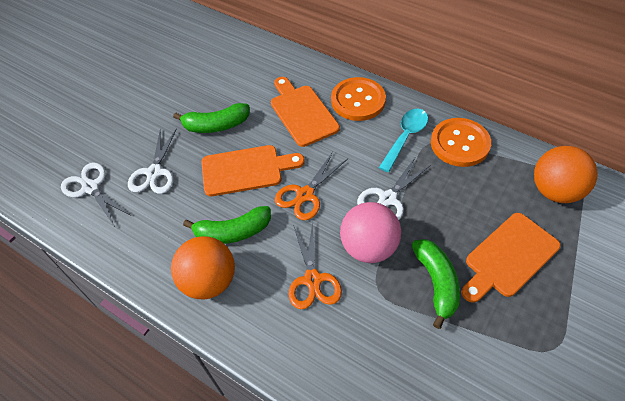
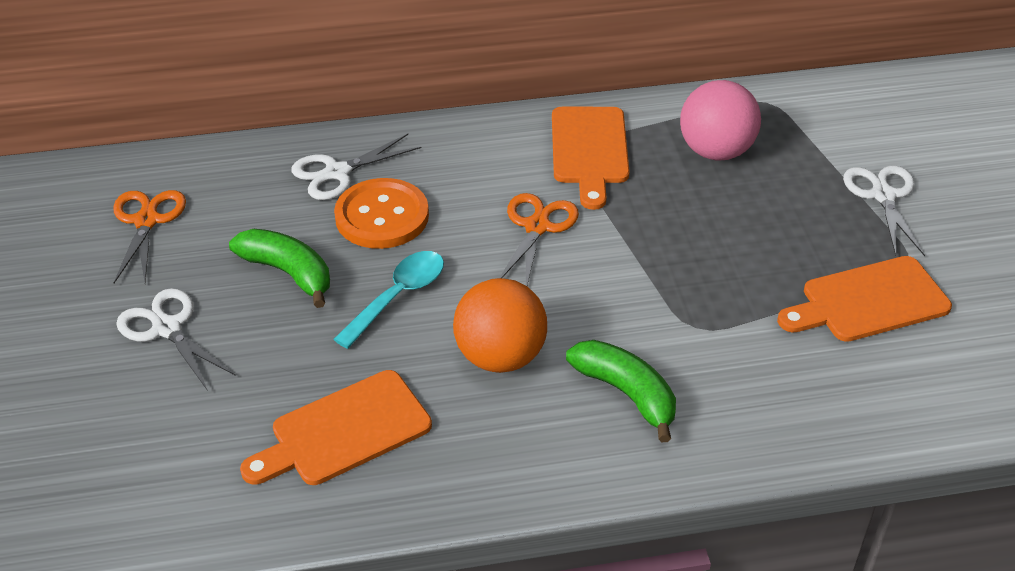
green banana: [173,103,250,133] [183,206,271,244] [412,239,460,329] = 3 -> [229,229,330,308] [566,340,676,442] = 2
orange ball: [171,236,235,299] [534,146,598,203] = 2 -> [453,278,547,373] = 1
orange button: [331,77,386,121] [431,118,491,167] = 2 -> [334,178,429,249] = 1

